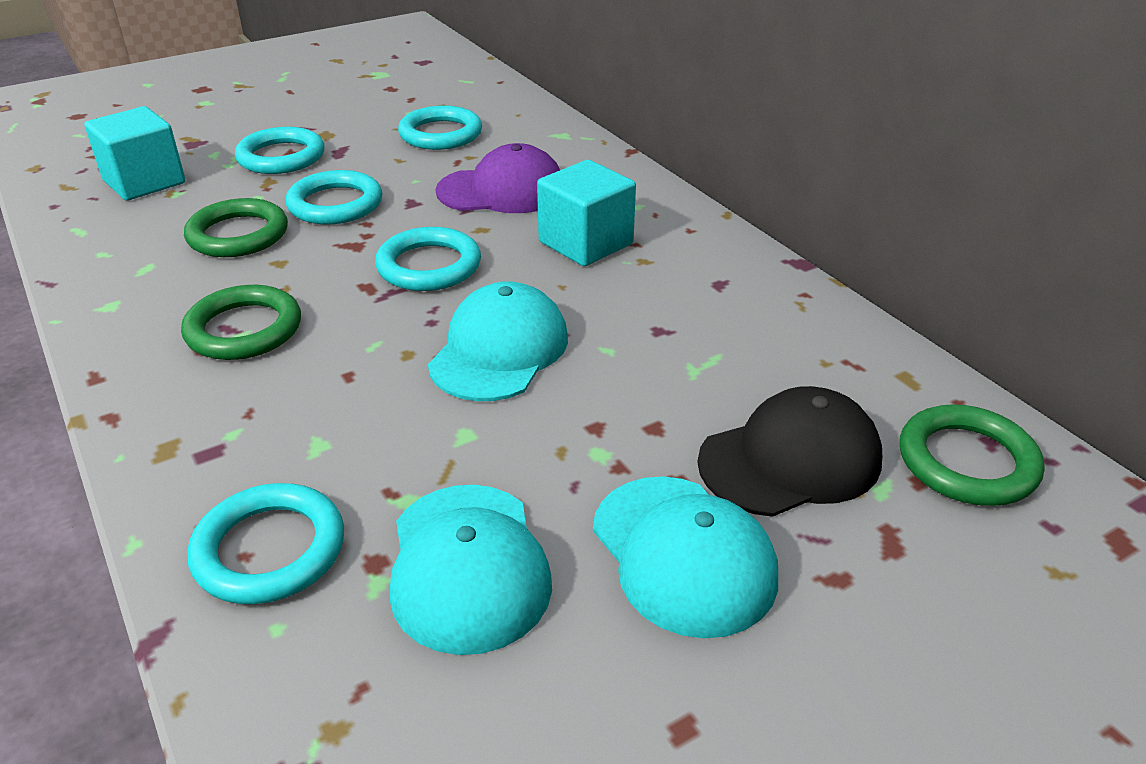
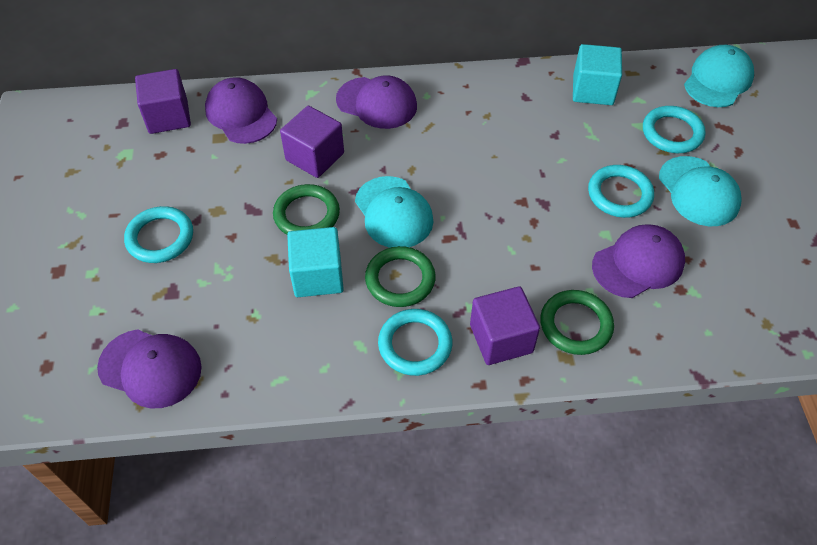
black cap: [698,386,882,517] = 1 -> none = 0
purple cap: [435,143,560,213] = 1 -> [97,329,202,408] [205,77,277,144] [336,75,417,129] [592,224,685,298] = 4
purple cube: none = 0 -> [135,69,191,134] [280,106,344,178] [470,286,540,365] = 3
turquoise ring: [187,483,344,604] [235,127,325,174] [286,170,382,224] [375,227,481,291] [398,106,482,150] = 5 -> [124,206,193,263] [378,309,452,376] [588,165,654,218] [643,106,706,153] = 4

